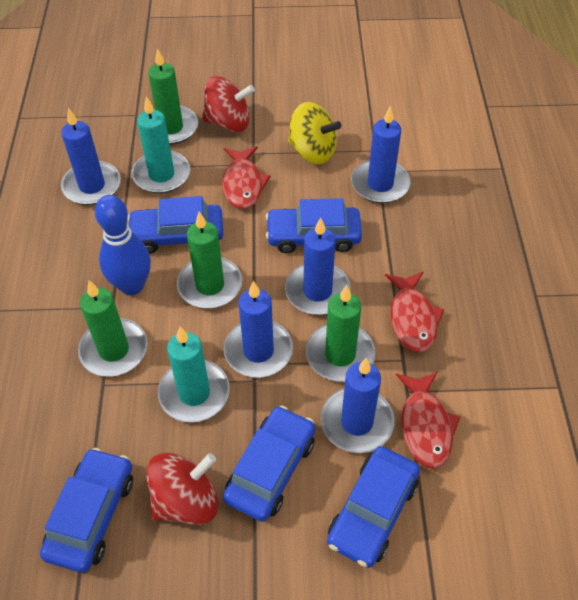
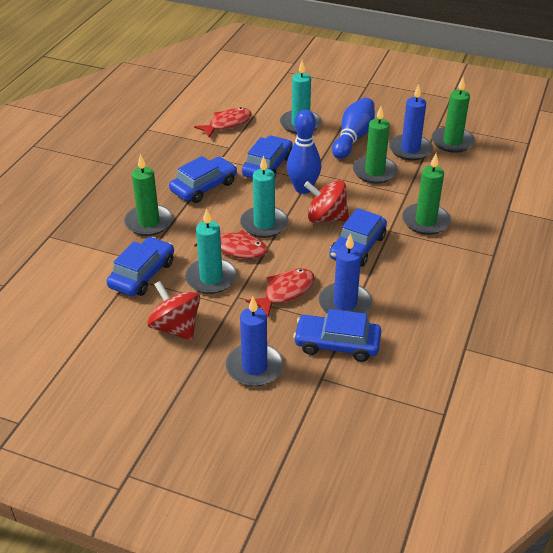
blue bowling pin: [95,195,151,295] = 1 -> [287,110,321,194] [332,97,375,159] = 2
blue candle: [61,108,121,205] [224,281,293,378] [285,218,351,315] [321,358,394,453] [351,106,411,203] = 5 -> [226,297,284,387] [319,233,372,314] [389,84,433,161] = 3
turquoise candle: [132,96,190,194] [158,327,230,423] = 2 -> [185,208,237,294] [240,156,289,238] [280,61,322,134] = 3
yellow spinning top: [288,102,341,164] = 1 -> none = 0

